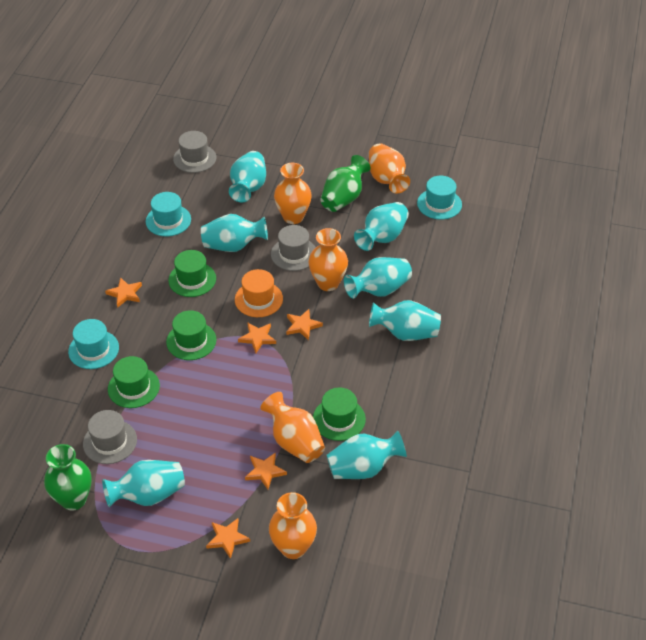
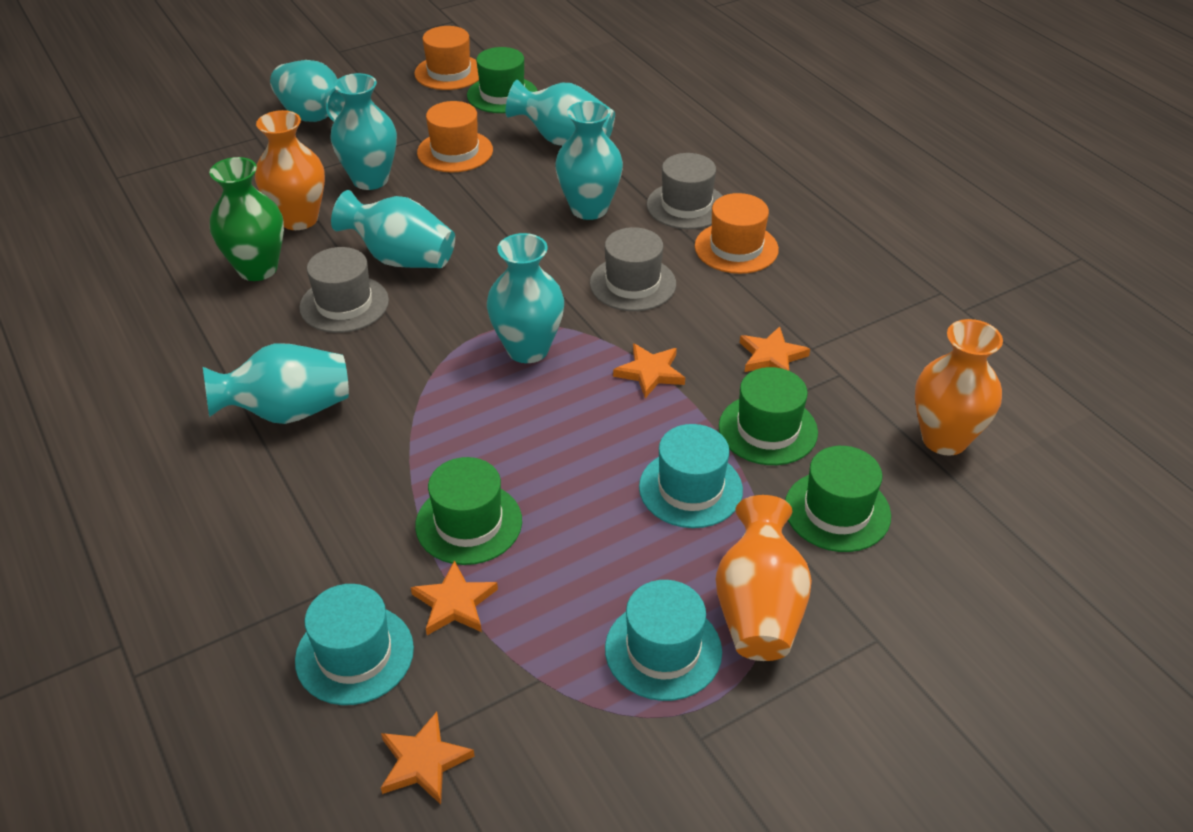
green vase: [44,444,92,511] [320,155,370,212] = 2 -> [209,157,284,281] = 1
orange hat: [235,269,283,317] = 1 -> [414,26,479,90] [417,101,493,173] [695,193,779,274] = 3
orange star: [105,277,142,308] [206,518,250,559] [238,322,276,353] [245,452,287,490] [286,309,323,340] = 5 -> [381,712,475,805] [411,560,498,635] [613,343,685,398] [740,326,810,372] = 4
orange vase: [260,392,325,463] [269,492,317,559] [274,163,312,224] [308,228,348,291] [369,143,410,193] = 5 -> [255,110,325,230] [716,495,812,661] [915,319,1003,456] = 3

